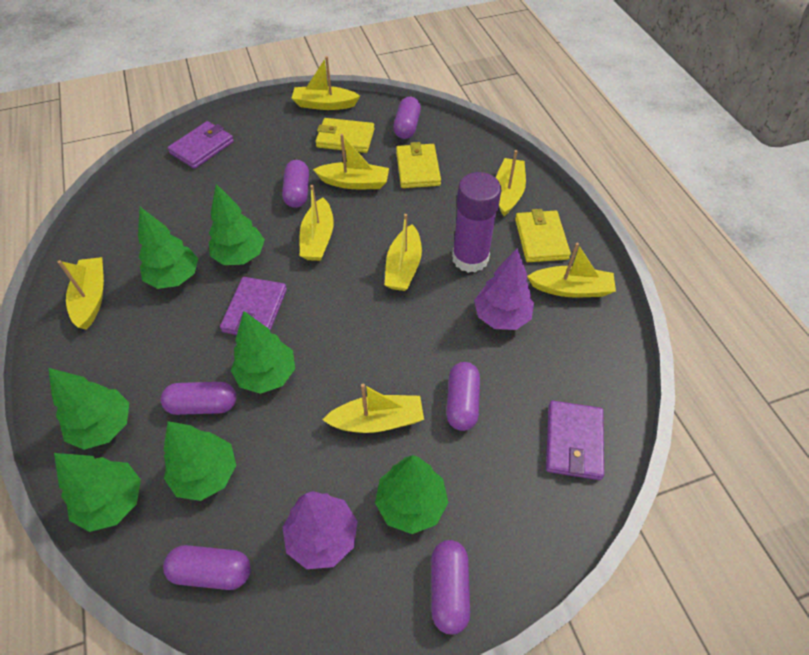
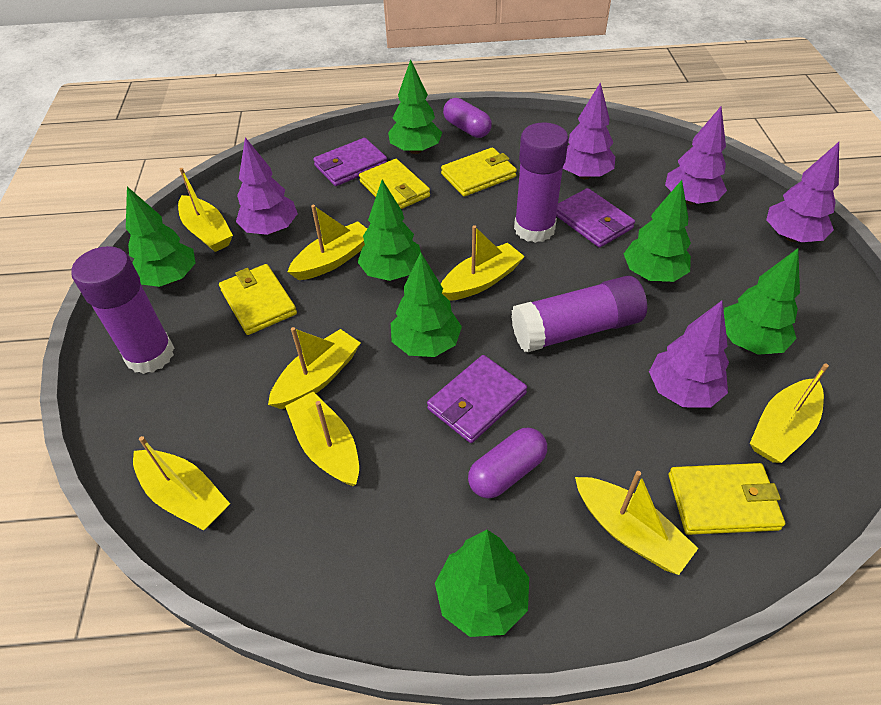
purple capsule: [161,382,236,415] [163,545,251,590] [282,160,309,208] [393,97,421,139] [431,540,470,634] [446,362,480,431] = 6 -> [443,98,492,138] [468,428,547,498] = 2
purple glue stick: [452,172,501,273] = 1 -> [71,246,174,374] [511,276,647,352] [514,122,569,243] = 3
purple tree: [283,491,358,569] [474,248,534,330] = 2 -> [236,137,298,235] [563,82,615,179] [649,301,729,407] [665,107,727,205] [766,142,839,242] = 5
yellow wallet: [315,118,374,153] [396,142,441,188] [515,209,571,262] = 3 -> [219,264,297,335] [359,159,430,209] [441,147,517,197] [669,463,785,535] = 4

